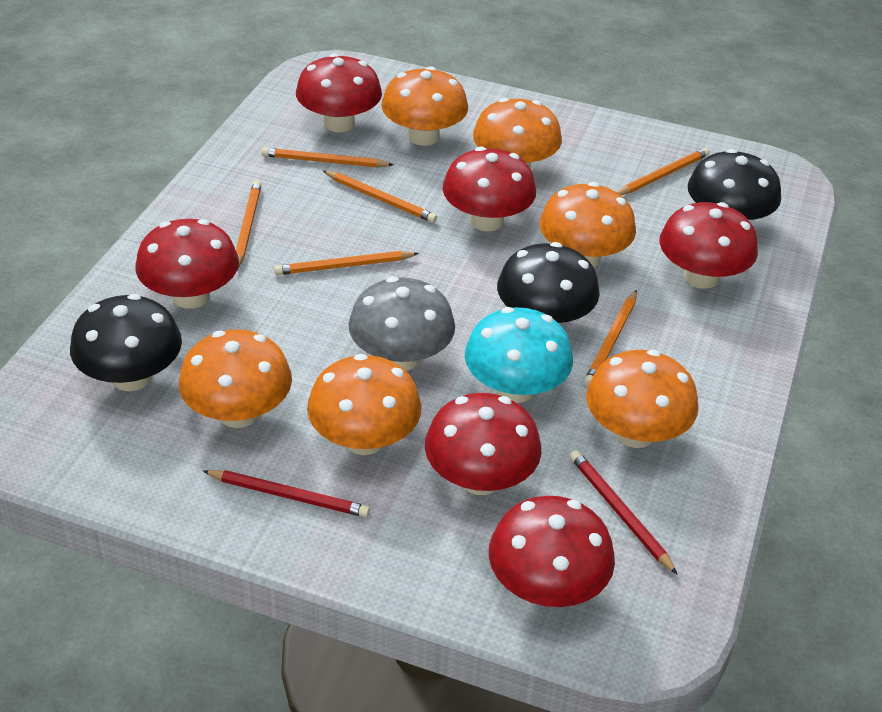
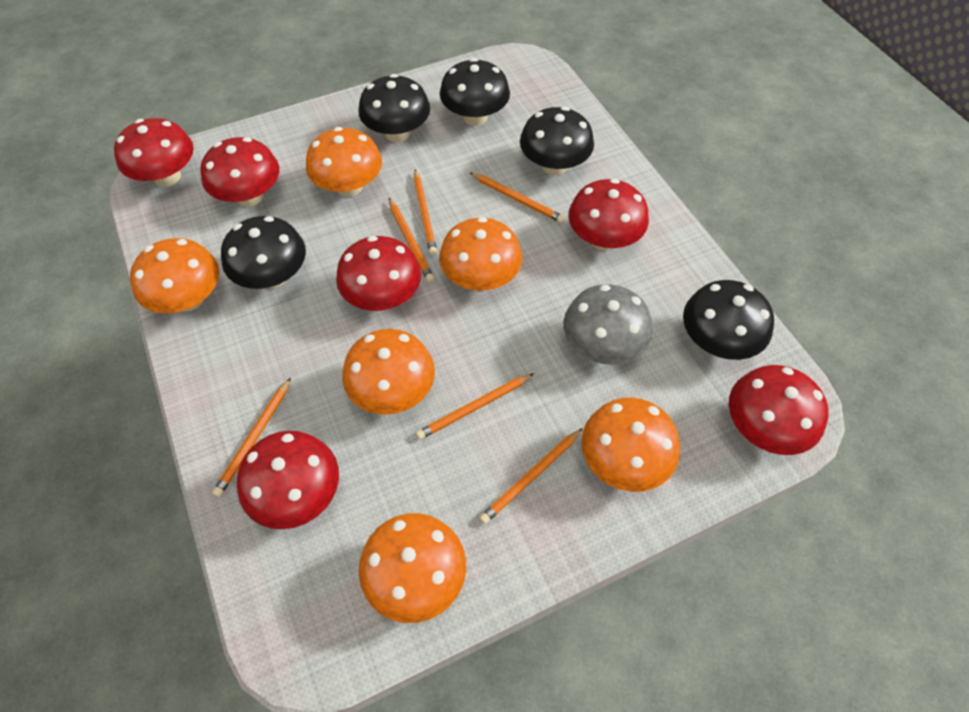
black mushroom: [70,294,182,391] [497,242,600,326] [688,149,781,220] = 3 -> [221,216,306,289] [358,74,430,142] [440,58,510,126] [520,107,594,175] [683,280,774,360] = 5
red pencil: [203,470,370,517] [570,450,678,575] = 2 -> none = 0
turquoise mushroom: [465,307,573,403] = 1 -> none = 0

